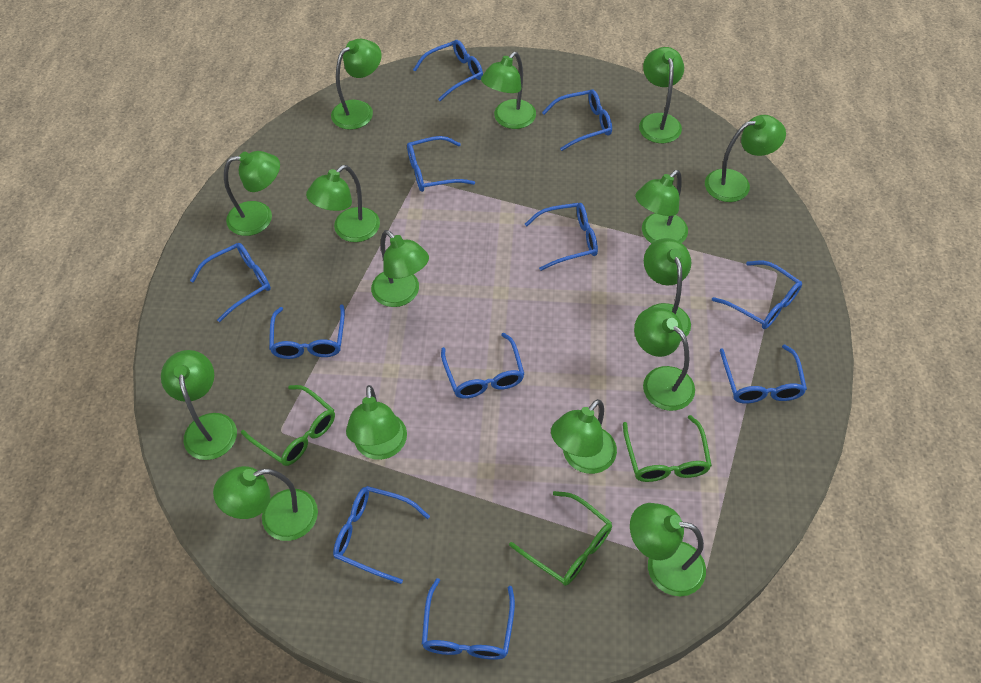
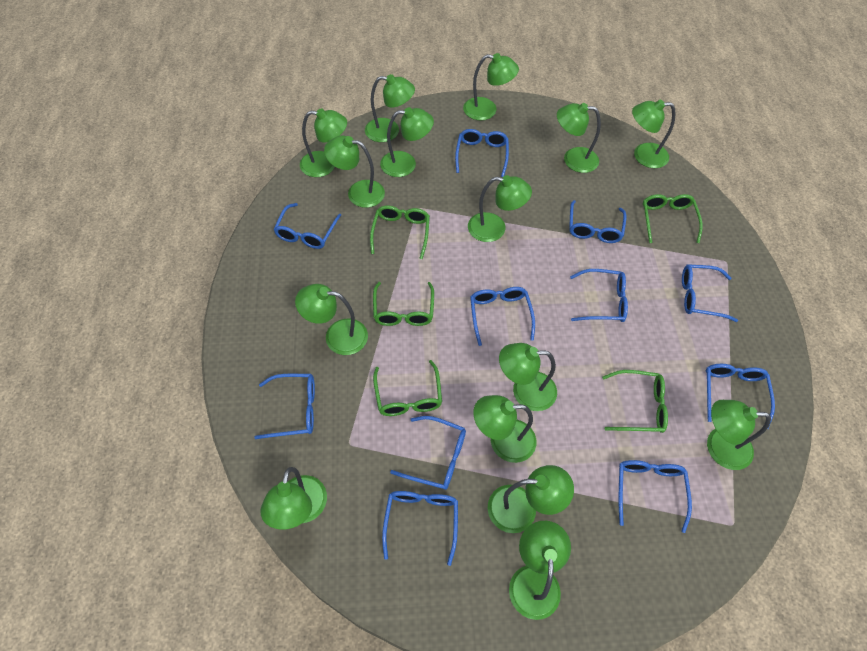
green glasses: [241,385,335,466] [509,491,612,586] [623,415,712,482] = 3 -> [370,205,430,260] [373,282,434,326] [373,360,442,416] [602,370,668,433] [643,194,703,243] = 5

